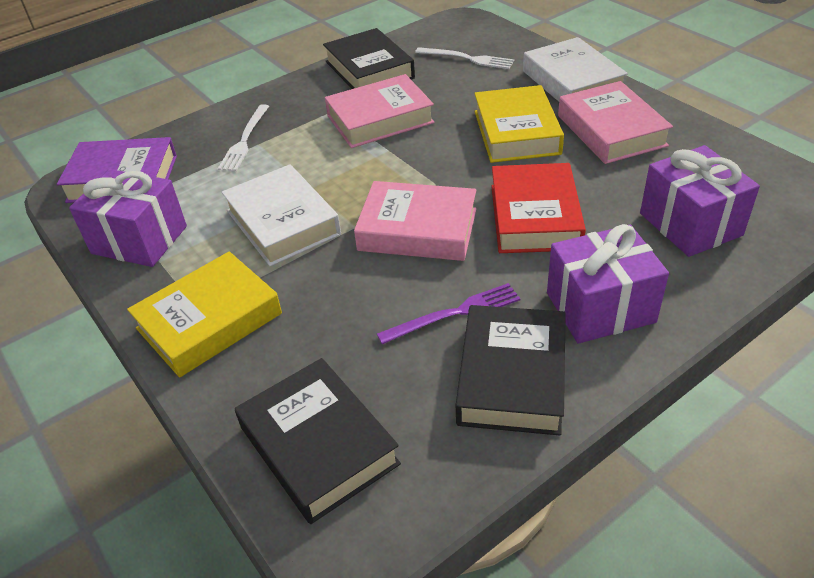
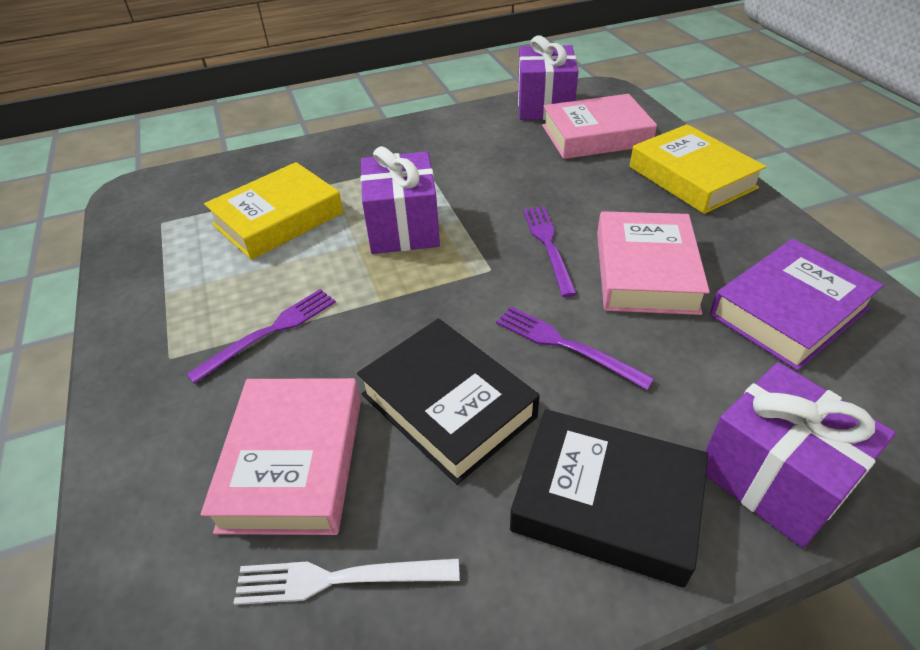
black book: [235,358,401,524] [323,28,415,89] [456,305,566,436] = 3 -> [357,319,540,485] [510,409,708,588] = 2
purple fork: [377,283,521,344] = 1 -> [186,289,336,384] [496,307,655,390] [523,206,577,297] = 3
red book: [491,163,586,253] = 1 -> none = 0
white book: [222,164,341,266] [523,37,628,102] = 2 -> none = 0
white fork: [218,104,269,171] [415,47,514,69] = 2 -> [233,558,460,605] = 1

